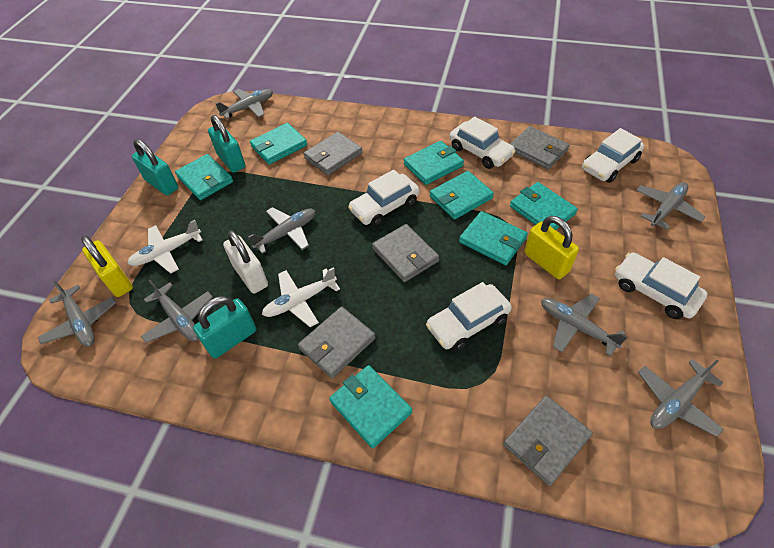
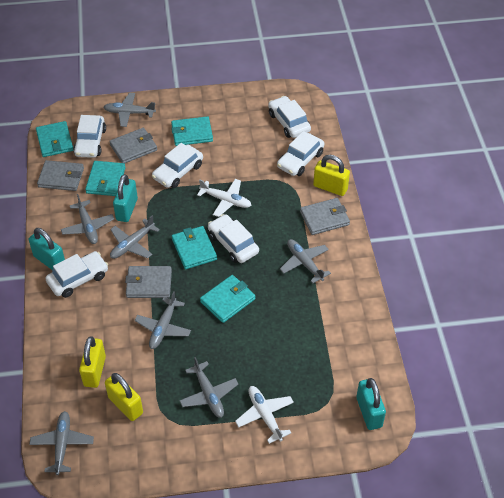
grey wallet: [298,307,376,378] [304,132,362,175] [372,224,439,282] [503,396,593,486] [510,126,570,169] = 5 -> [37,160,84,191] [109,128,157,163] [125,266,172,298] [300,198,350,235] = 4
turquoise wallet: [175,154,233,200] [250,123,307,165] [329,365,412,448] [404,141,464,185] [430,171,494,220] [459,211,528,265] [510,182,578,230] = 7 -> [36,121,73,157] [85,161,126,196] [171,116,213,146] [172,226,217,269] [200,275,255,323] = 5
white car: [348,170,420,227] [426,282,512,351] [449,117,516,169] [582,128,644,183] [615,252,708,319] = 5 -> [45,251,108,298] [73,115,106,158] [152,143,203,188] [208,214,259,263] [268,96,311,138] [277,131,324,176] = 6
white padlock: [223,230,268,294] = 1 -> none = 0
yellow padlock: [81,236,133,297] [524,216,579,279] = 2 -> [79,336,106,388] [105,373,143,421] [313,155,350,196] = 3

